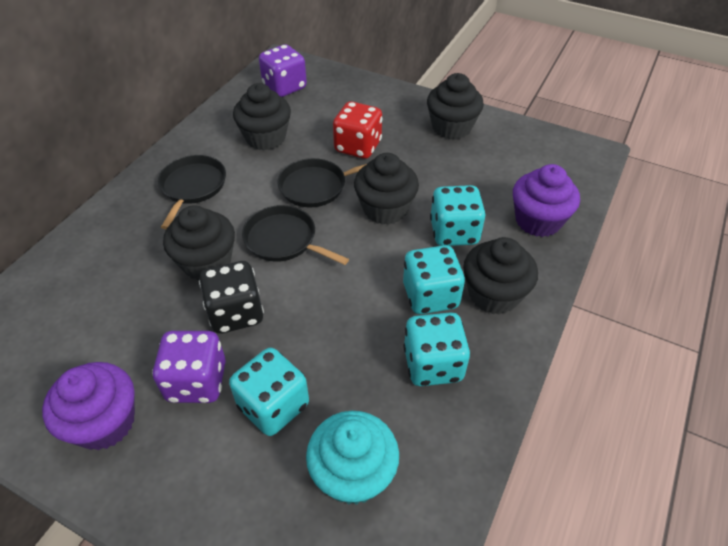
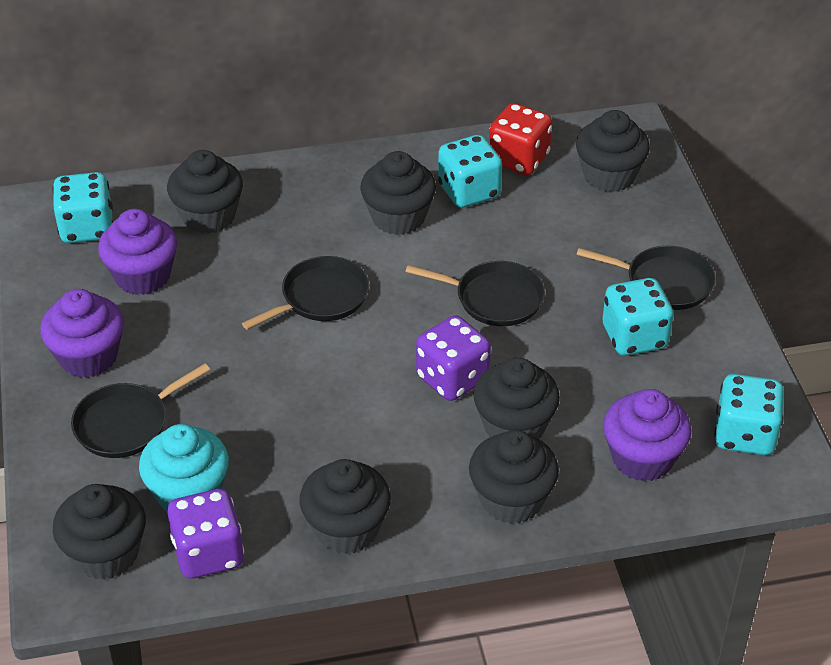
black cupcake: [163,205,235,280] [233,83,291,150] [354,153,419,225] [427,73,484,140] [463,237,538,315] = 5 -> [53,484,146,580] [167,150,243,234] [299,459,391,554] [360,151,436,235] [469,430,559,524] [473,357,560,439] [576,110,650,192] = 7
black dice: [199,261,264,334] = 1 -> none = 0
black pan: [158,155,226,229] [242,205,349,265] [277,158,367,207] = 3 -> [71,364,210,458] [242,256,369,330] [406,261,545,326] [577,246,716,310] = 4
purple cupcake: [42,362,135,450] [513,164,580,237] = 2 -> [40,289,124,378] [98,209,177,295] [603,389,691,482] = 3

